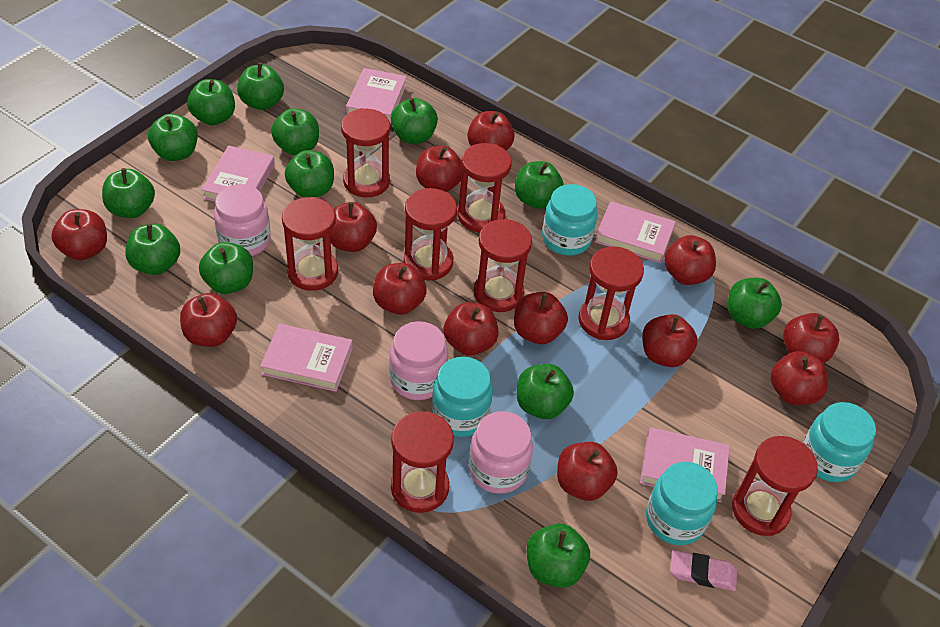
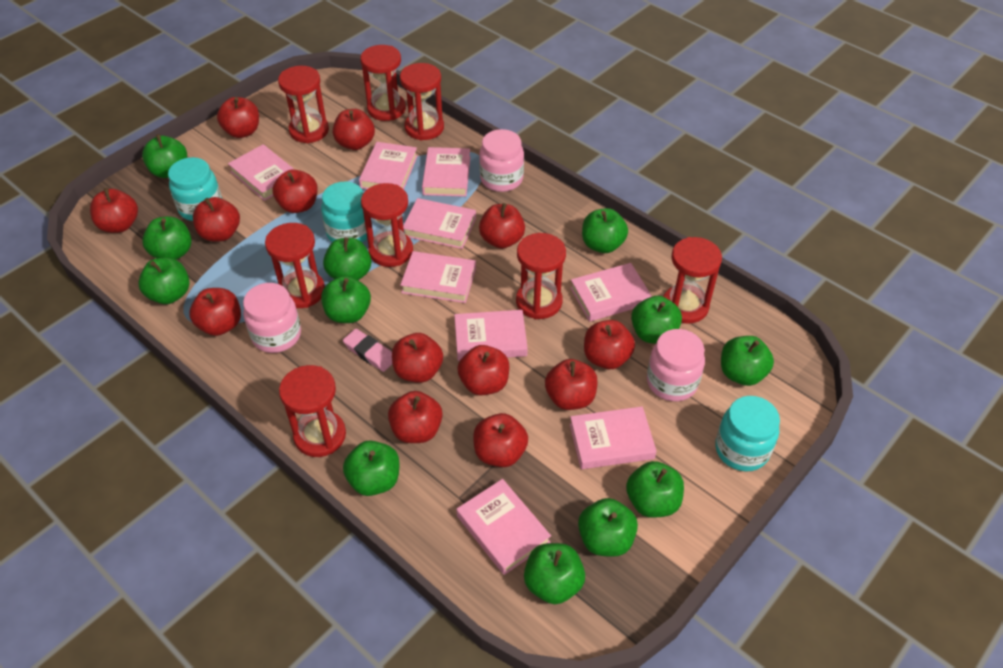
green apple: [102,168,155,218] [125,223,180,275] [148,114,198,161] [187,79,235,125] [199,242,253,294] [237,63,284,110] [271,108,319,155] [285,150,334,198] [391,98,438,144] [515,161,563,209] [517,364,574,419] [527,524,590,588] [728,278,782,329] = 13 -> [138,257,190,304] [142,134,187,178] [142,216,192,260] [321,276,371,323] [323,237,371,280] [343,440,400,496] [524,543,585,604] [578,498,638,557] [582,208,628,253] [626,461,684,518] [631,296,682,344] [721,336,774,386] = 12
pink book: [201,145,275,202] [260,324,353,392] [346,68,407,124] [595,201,676,263] [640,427,730,502] = 5 -> [228,144,295,201] [359,142,418,189] [400,251,476,303] [403,198,476,249] [422,147,470,197] [454,310,528,361] [456,479,551,575] [570,263,652,322] [570,406,657,469] = 9
turquoise jar: [432,357,493,437] [542,184,597,256] [646,462,718,545] [803,402,876,482] = 4 -> [168,157,222,221] [321,182,367,242] [715,396,780,471] = 3

